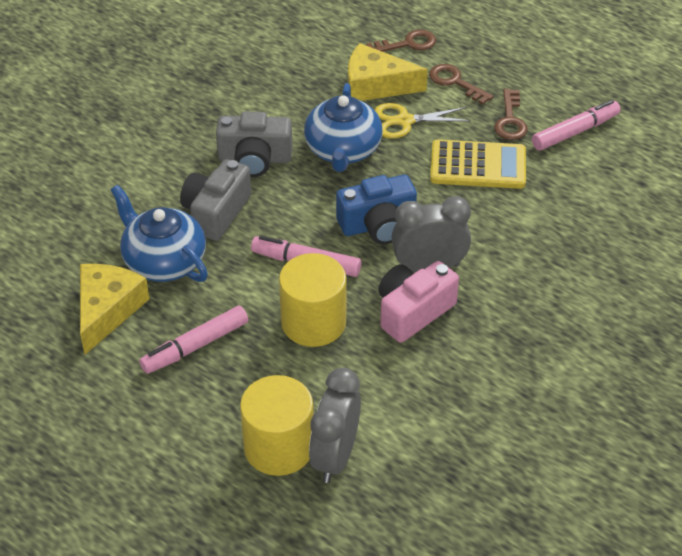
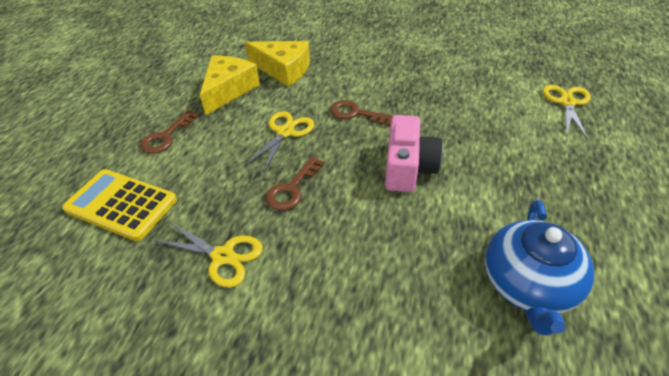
blue camera: [336,175,417,244] = 1 -> none = 0
blue teapot: [111,185,208,282] [304,83,383,172] = 2 -> [485,200,594,336] = 1
grey camera: [180,159,251,241] [216,111,292,177] = 2 -> none = 0
grey clock: [309,368,361,483] [392,196,471,272] = 2 -> none = 0
pink marker: [139,306,248,374] [251,236,361,277] [532,100,621,151] = 3 -> none = 0
yellow cylinder: [240,375,314,476] [279,253,347,347] = 2 -> none = 0
yellow scissors: [375,103,471,139] = 1 -> [153,222,263,288] [244,111,314,173] [543,85,591,139] = 3

